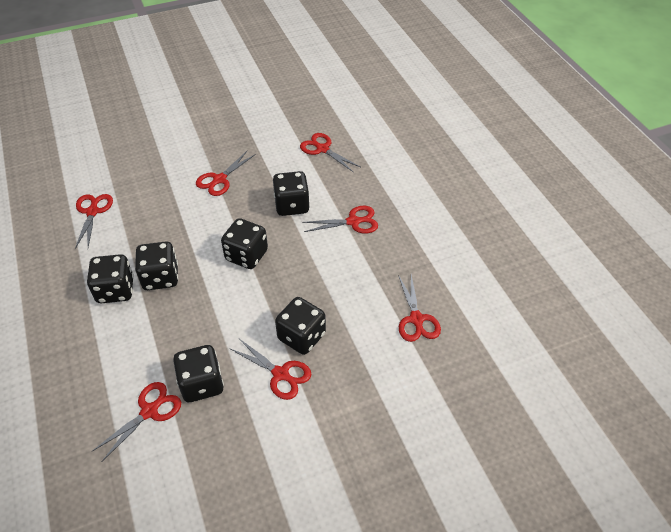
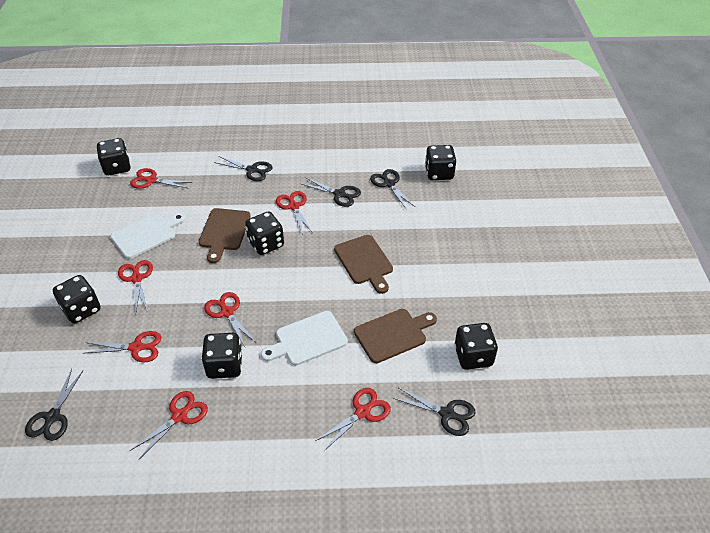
black scissors: none = 0 -> [25,369,83,441] [214,156,273,181] [301,177,361,207] [370,169,415,209] [393,388,475,436] = 5
brown cutting board: none = 0 -> [199,208,250,263] [334,235,393,294] [354,309,437,363] = 3
white cutting board: none = 0 -> [110,213,186,259] [261,311,348,365] = 2

